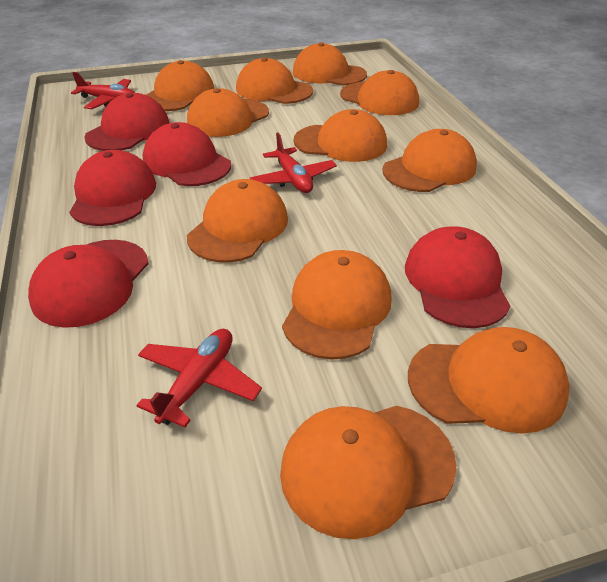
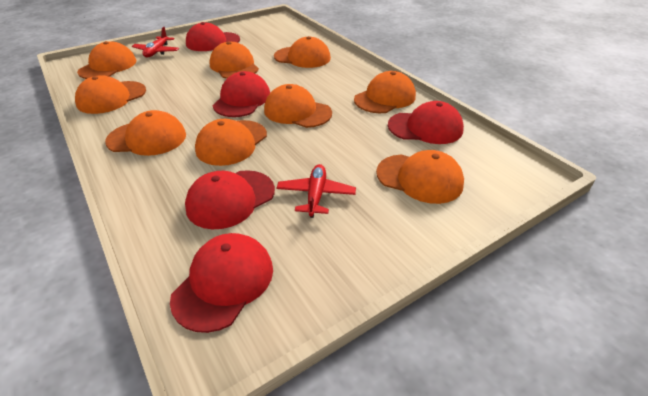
orange cap: [146,60,214,111] [187,88,269,137] [187,179,288,263] [236,57,313,104] [280,406,456,539] [282,250,392,360] [293,42,367,86] [293,109,387,162] [340,70,419,115] [383,129,477,192] [408,327,569,434] = 11 -> [75,75,146,114] [77,41,136,79] [105,110,186,156] [195,119,267,166] [209,41,259,79] [264,84,332,128] [274,36,331,68] [354,71,416,113] [376,150,464,204] = 9
red plane: [71,72,135,109] [137,329,262,428] [250,133,337,193] = 3 -> [132,27,179,58] [276,164,356,218] = 2

